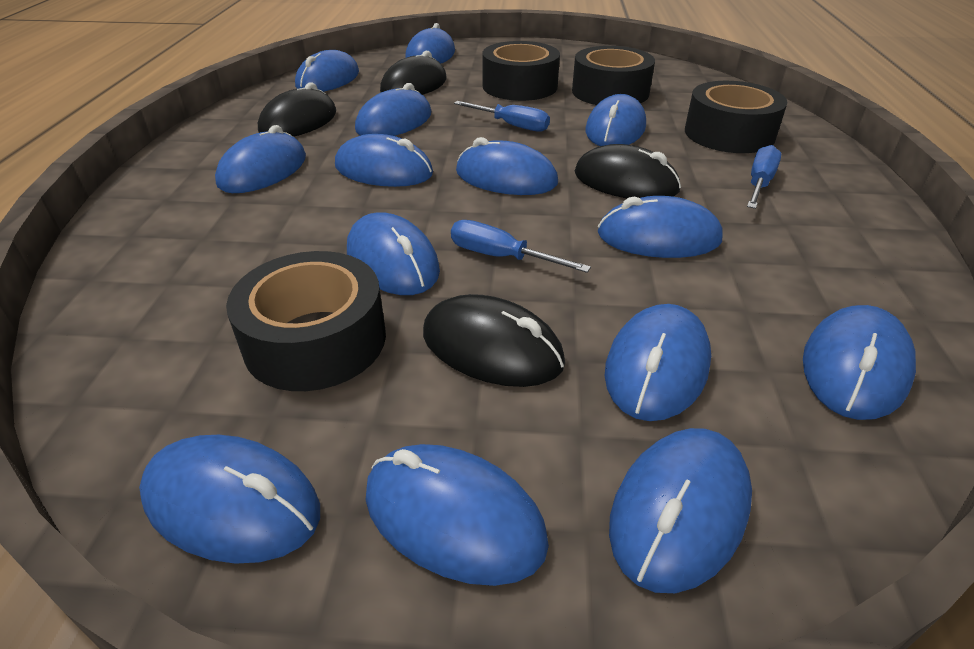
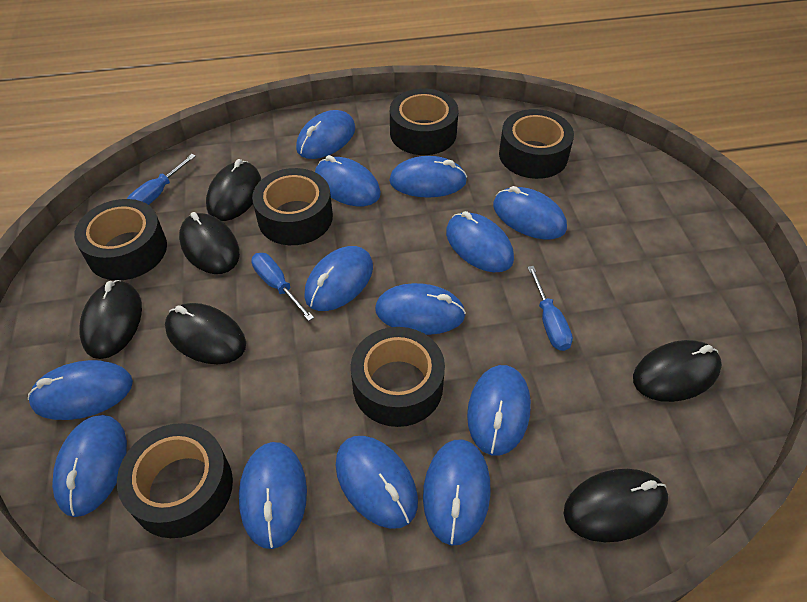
black mouse: [258,82,336,137] [380,51,447,95] [423,294,565,387] [575,144,681,198] = 4 -> [79,280,142,359] [165,303,246,364] [179,212,240,274] [206,159,261,221] [564,469,668,542] [633,340,722,402] = 6
black tape: [226,251,386,391] [482,41,560,101] [572,46,655,105] [685,81,787,153] = 4 -> [74,199,167,280] [117,423,233,538] [252,168,333,245] [351,327,445,427] [390,88,458,155] [499,109,574,179] = 6
blue mouse: [139,435,320,564] [215,125,306,193] [295,50,359,92] [335,134,433,187] [347,212,440,295] [355,83,431,136] [366,444,549,586] [405,23,455,63] [456,137,558,195] [585,94,646,146] [598,196,723,258] [605,304,711,421] [609,428,752,593] [803,305,916,420] = 14 -> [28,360,133,420] [52,415,127,517] [239,442,307,549] [296,110,355,159] [305,246,373,311] [315,155,381,206] [336,436,418,529] [375,283,466,335] [389,156,467,198] [423,439,491,546] [446,211,514,272] [467,365,531,456] [493,186,567,239] = 13

